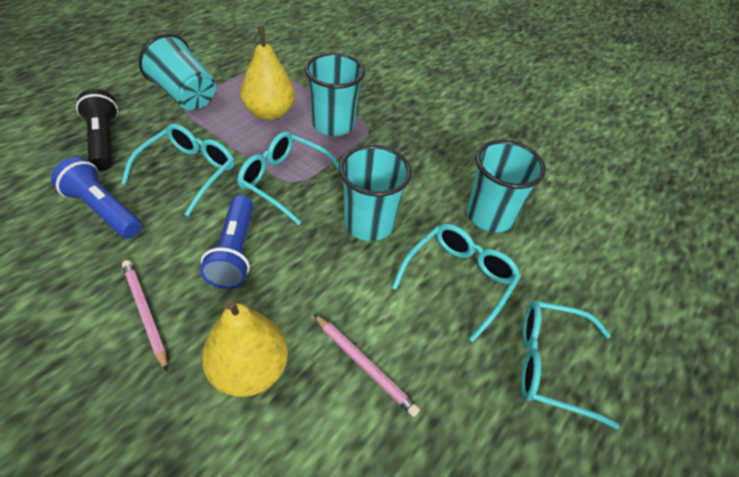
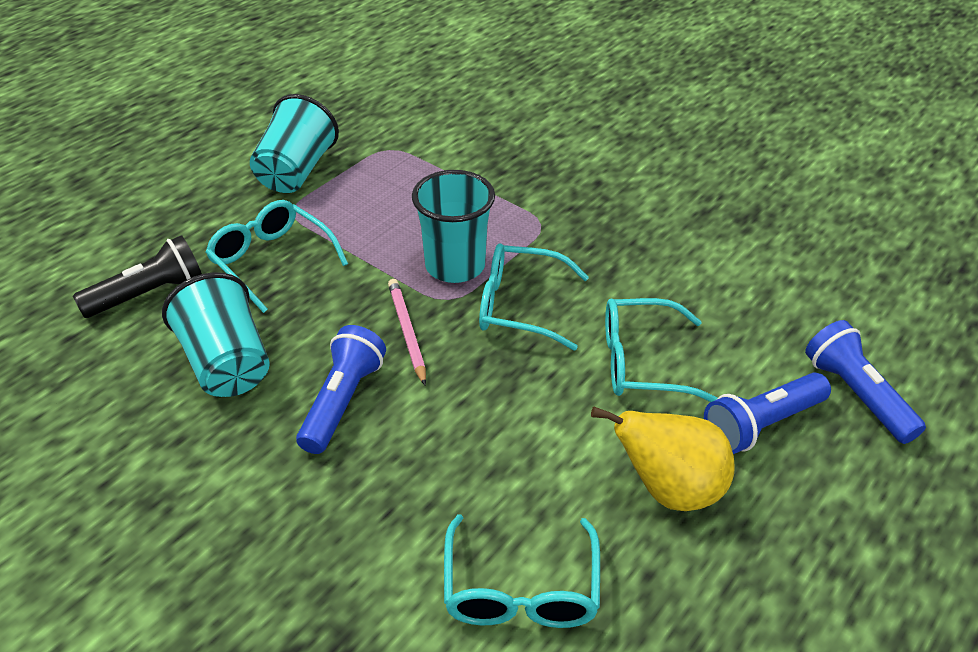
blue flashlight: [51,157,142,238] [200,195,253,289] = 2 -> [296,325,386,454] [704,373,831,454] [805,320,926,444] = 3
pink pencil: [122,260,168,371] [314,314,420,417] = 2 -> [388,279,426,385] = 1
turquoise cup: [139,33,216,110] [305,53,365,136] [339,145,412,241] [467,140,546,232] = 4 -> [162,272,270,397] [250,94,339,193] [412,170,495,283] = 3
yellow pear: [202,299,288,397] [240,26,295,120] = 2 -> [591,407,735,511] = 1

